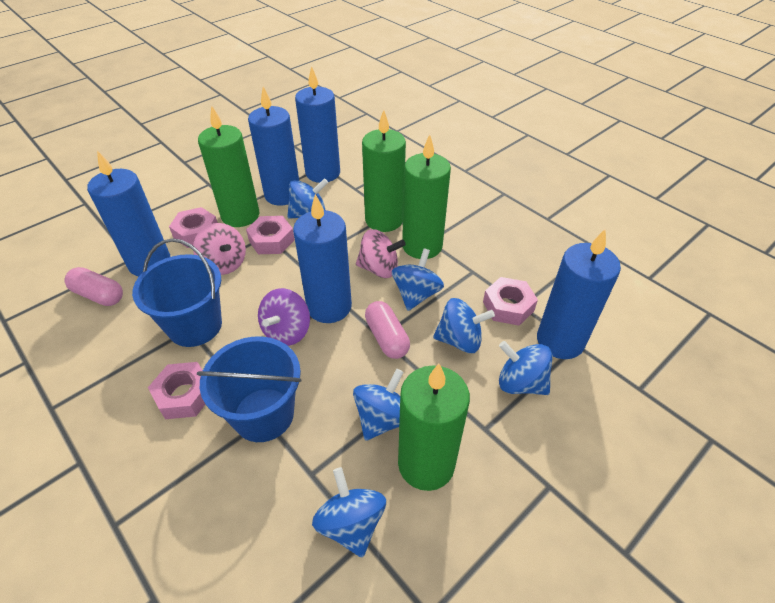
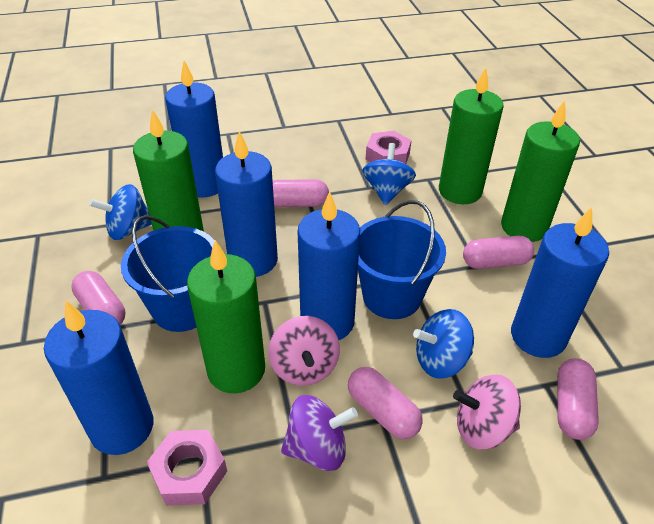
blue spinning top: [287,178,328,219] [312,467,386,558] [353,369,404,441] [392,249,444,311] [433,298,495,353] [499,341,553,395] = 6 -> [89,184,152,240] [362,143,416,205] [413,309,474,379] = 3
pink capsule: [64,267,123,306] [365,301,410,359] = 2 -> [71,271,125,325] [273,179,329,207] [348,367,423,439] [463,236,534,269] [557,358,599,440] = 5
pink nut: [148,362,205,419] [169,207,218,248] [246,216,295,254] [483,277,538,326] = 4 -> [147,430,227,506] [366,131,412,164] = 2

